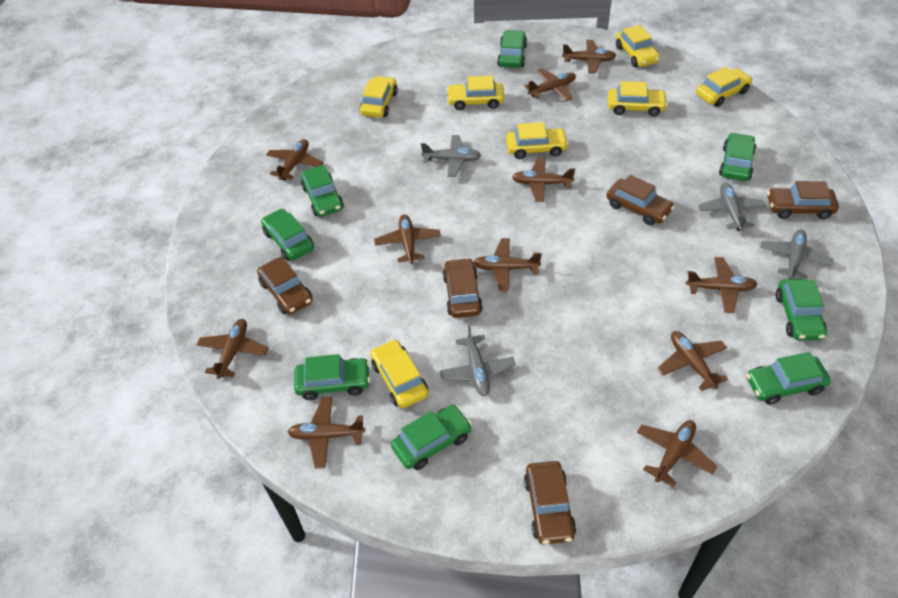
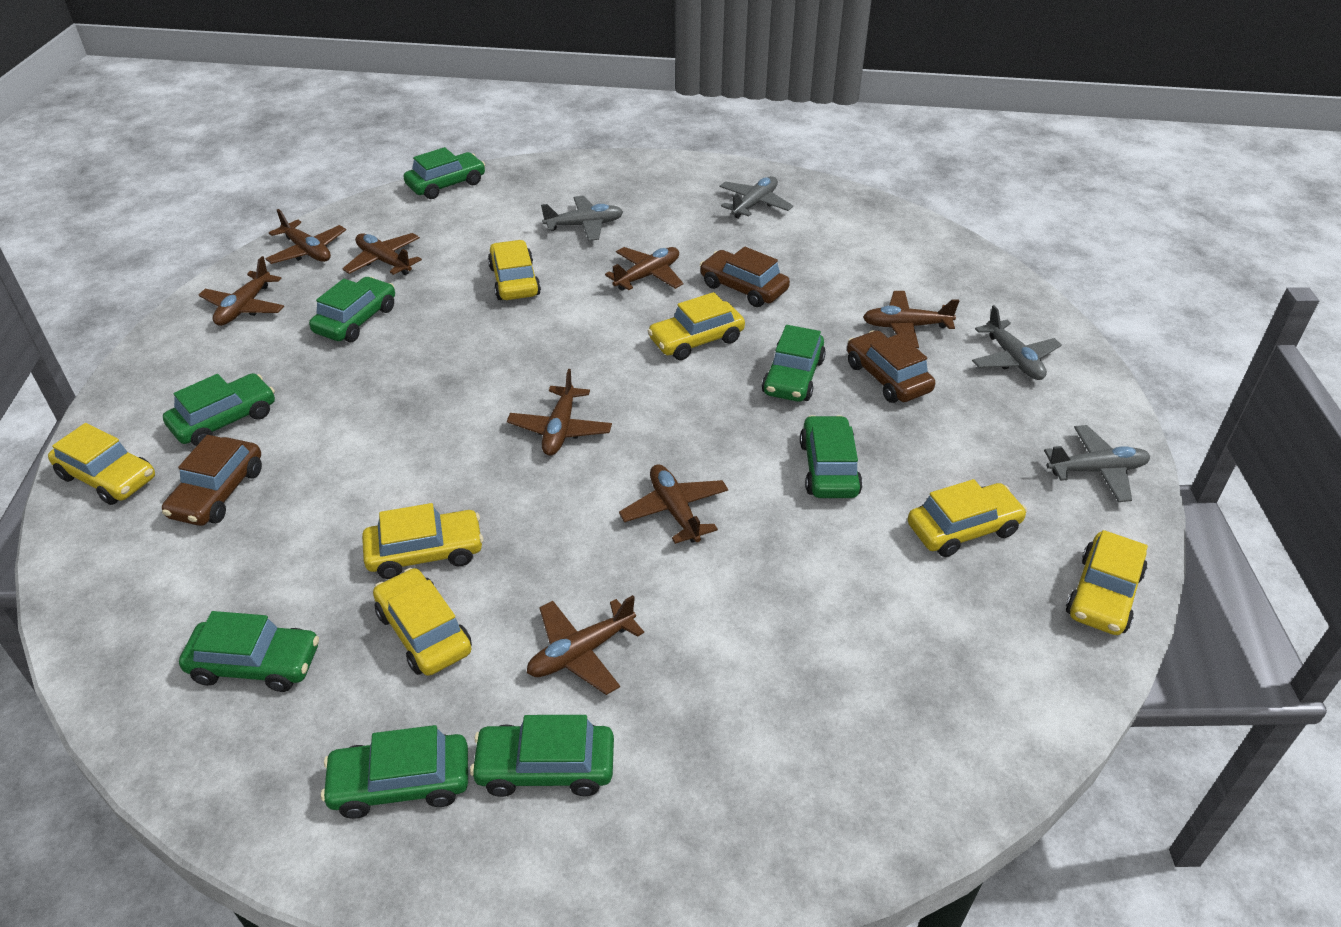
brown car: [257,256,313,315] [443,258,483,318] [524,461,576,544] [606,175,674,225] [767,181,839,219] = 5 -> [162,435,262,526] [700,247,790,307] [847,330,935,403] = 3
brown plane: [196,319,268,379] [266,139,323,181] [287,397,365,468] [374,214,441,264] [473,238,542,291] [512,157,575,202] [525,68,576,101] [562,40,616,73] [637,420,717,487] [657,331,728,391] [686,257,758,313] = 11 -> [199,256,284,326] [265,209,346,264] [342,233,422,275] [507,369,612,456] [527,595,644,695] [605,247,683,290] [619,464,728,544] [863,291,959,348] = 8

